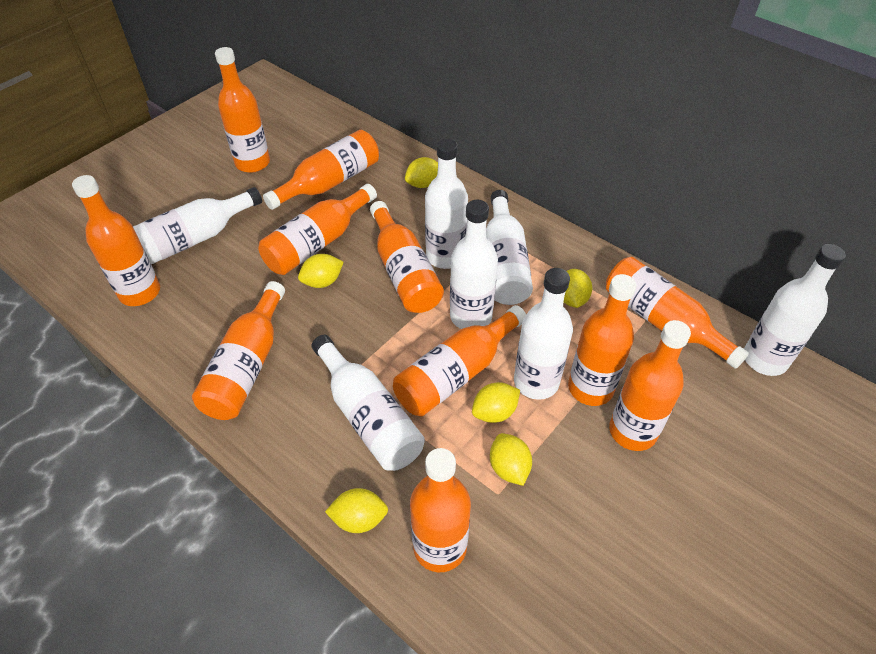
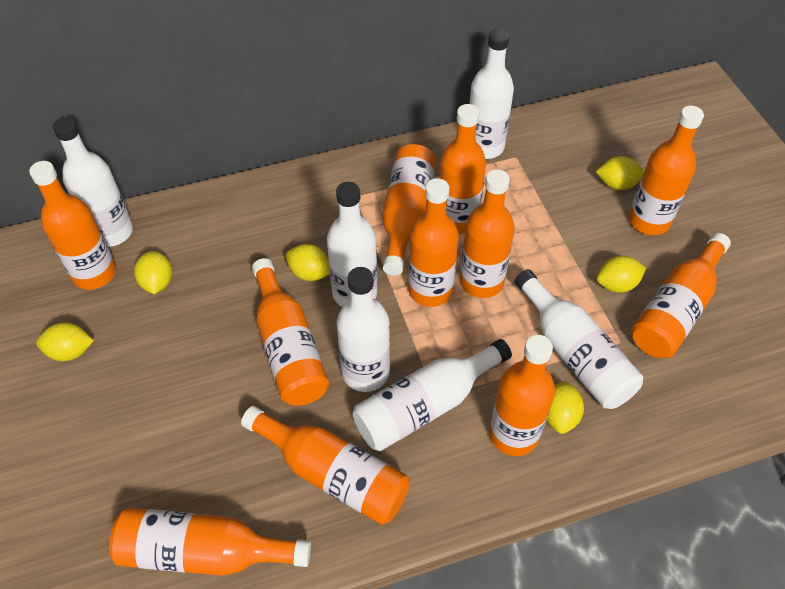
white bottle: [133,187,262,264] [311,335,425,471] [425,139,468,269] [450,200,498,329] [486,190,533,305] [514,268,573,400] [744,244,846,376] = 7 -> [53,117,133,247] [327,182,378,307] [337,267,390,392] [353,339,512,451] [469,29,514,159] [514,269,643,409] = 6

